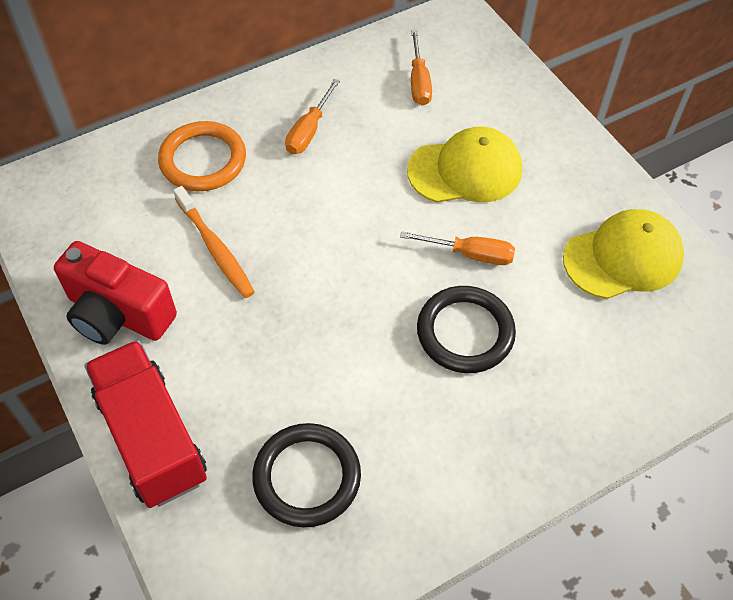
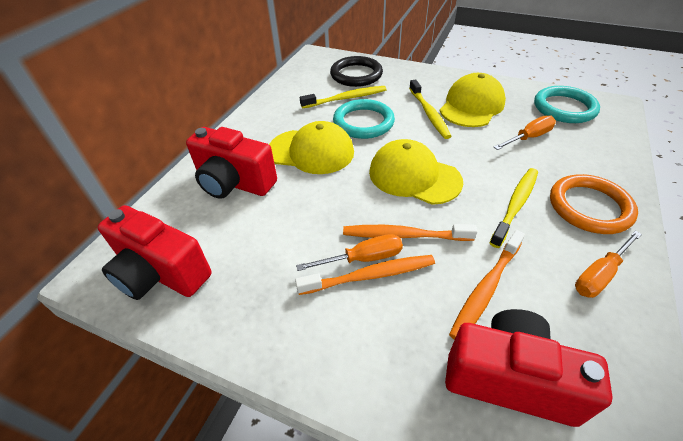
black ring: [252,423,361,528] [417,286,516,373] = 2 -> [330,56,383,87] = 1
orange toothbrush: [173,186,255,298] = 1 -> [295,255,435,295] [343,224,477,241] [449,230,525,340] = 3
red camera: [54,241,177,345] = 1 -> [97,205,212,300] [186,127,277,199] [445,309,613,427] = 3
red truck: [84,340,207,508] = 1 -> none = 0
turquoise ring: none = 0 -> [333,99,395,139] [534,86,600,123] = 2
yellow cap: [407,126,522,203] [563,209,684,299] = 2 -> [269,121,354,174] [369,139,463,205] [440,73,506,127] = 3
yellow toothbrush: none = 0 -> [300,86,387,109] [409,79,452,139] [490,168,538,248] = 3

